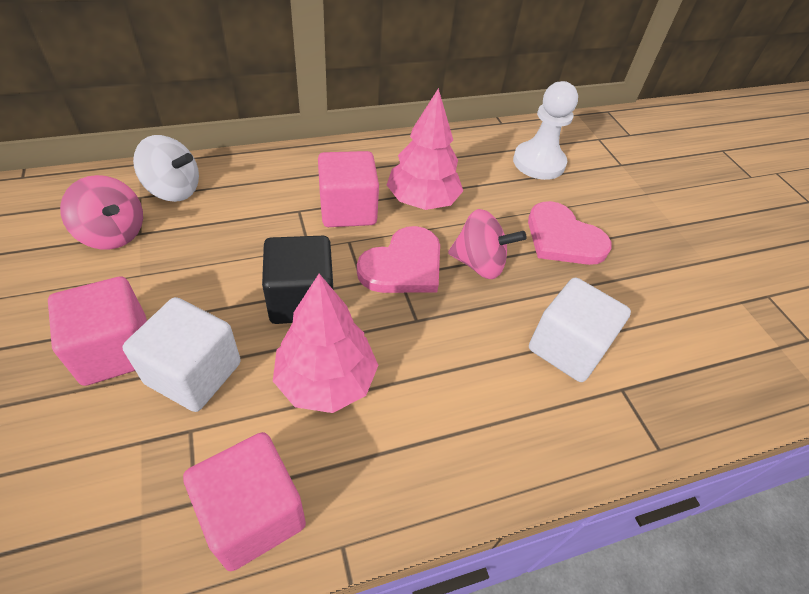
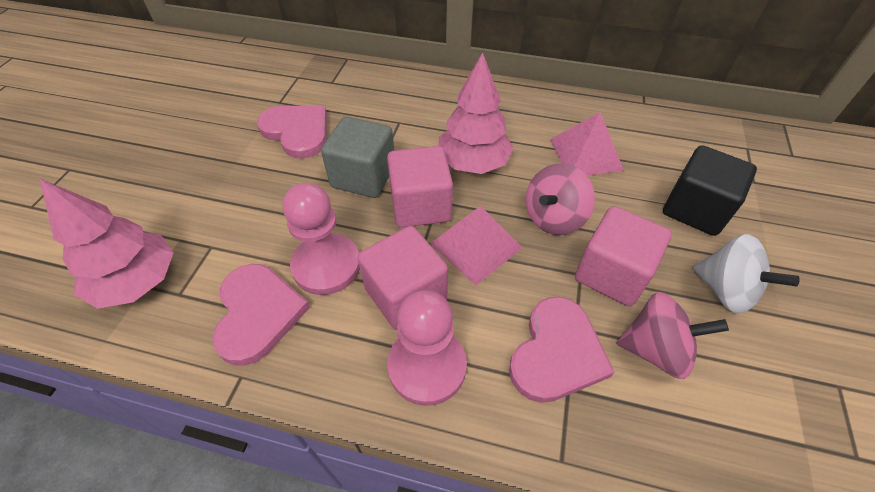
grey cube: none = 0 -> [321,117,394,198] = 1
pink heart: [357,226,440,293] [528,201,612,265] = 2 -> [212,264,310,366] [257,106,327,159] [509,296,614,403] = 3
pink pawn: none = 0 -> [283,183,360,295] [387,290,467,406] = 2
pink pyramid: none = 0 -> [430,206,523,285] [550,112,624,176] = 2
white cube: [123,297,241,412] [529,278,631,382] = 2 -> none = 0
white pawn: [513,81,578,180] = 1 -> none = 0

